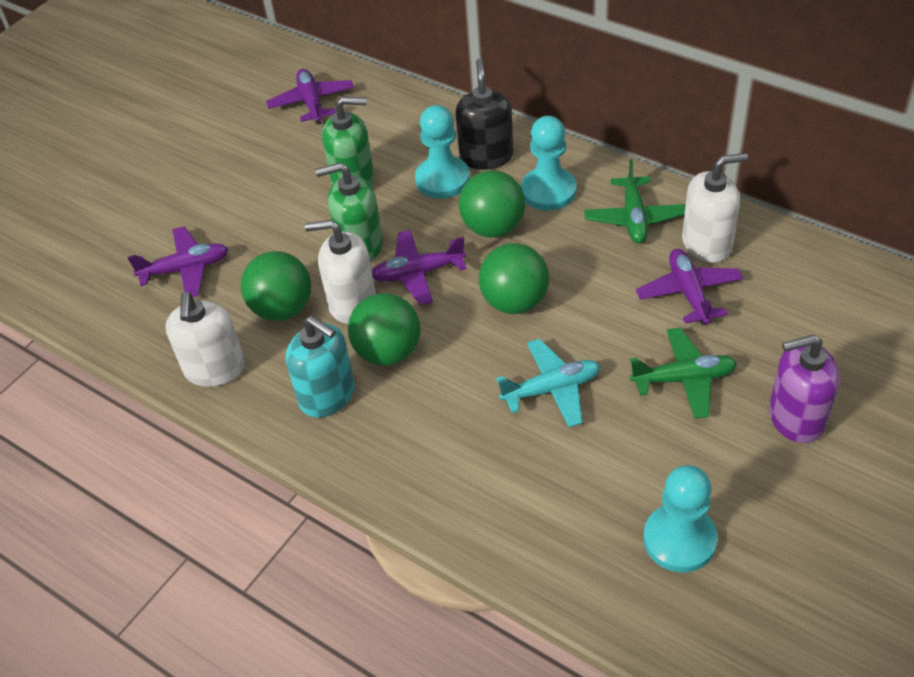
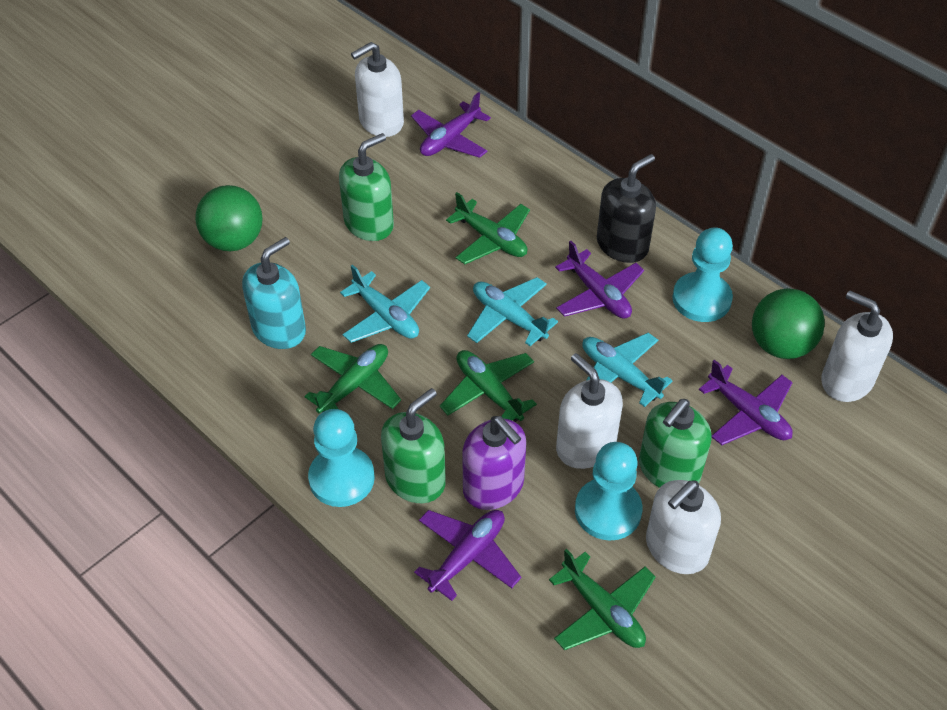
green ball: [241,251,311,321] [348,293,421,366] [459,171,525,237] [479,243,549,314] = 4 -> [195,185,263,251] [752,288,825,359] = 2
green plane: [584,159,685,243] [630,328,737,419] = 2 -> [304,344,401,414] [440,350,537,422] [446,192,530,264] [549,549,656,650] = 4
green soap dispenser: [315,162,383,262] [322,97,375,186] = 2 -> [339,133,394,241] [381,388,446,503] [639,399,712,488] = 3
turquoise plane: [496,339,600,427] = 1 -> [340,264,430,343] [467,277,558,346] [582,333,673,407] = 3
white soap dispenser: [165,292,245,387] [305,220,376,324] [682,153,748,263] = 3 -> [351,42,404,137] [556,353,623,469] [646,480,721,574] [821,290,893,402] = 4

